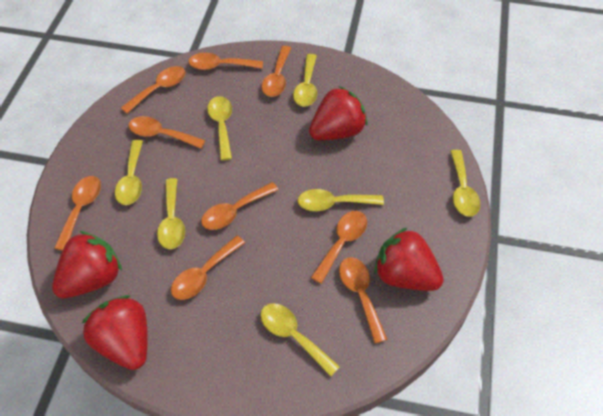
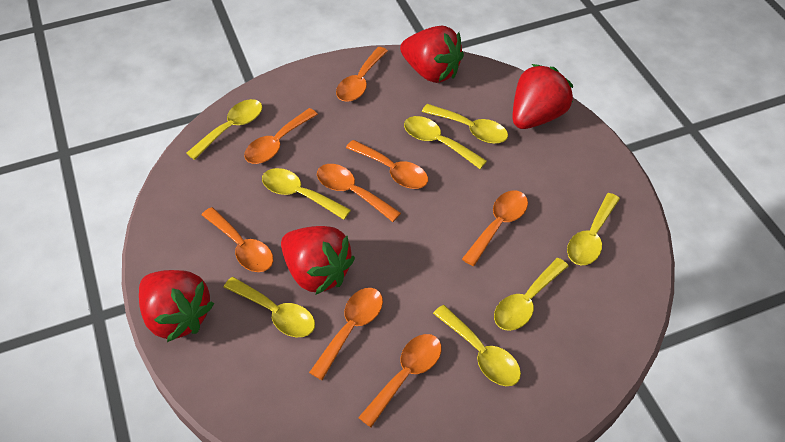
orange spoon: [54,176,101,251] [121,66,186,113] [128,116,206,149] [171,236,245,300] [188,53,263,70] [201,182,278,230] [262,46,291,97] [311,211,367,284] [339,257,388,344] = 9 -> [202,207,273,272] [244,108,318,164] [309,288,383,380] [317,164,401,222] [336,47,388,102] [346,140,428,189] [358,334,442,427] [462,191,528,266] = 8
yellow spoon: [115,140,143,205] [157,178,185,249] [208,96,232,161] [260,303,340,377] [293,54,317,107] [298,189,384,211] [450,150,480,217] = 7 -> [186,99,262,160] [224,277,315,337] [262,168,351,220] [404,116,487,169] [422,104,508,144] [433,305,521,386] [494,258,568,331] [567,193,620,265] = 8

